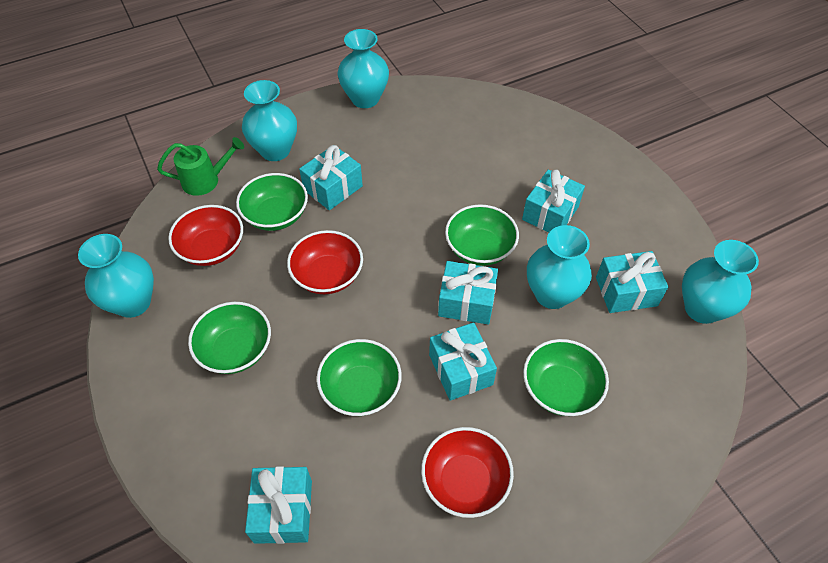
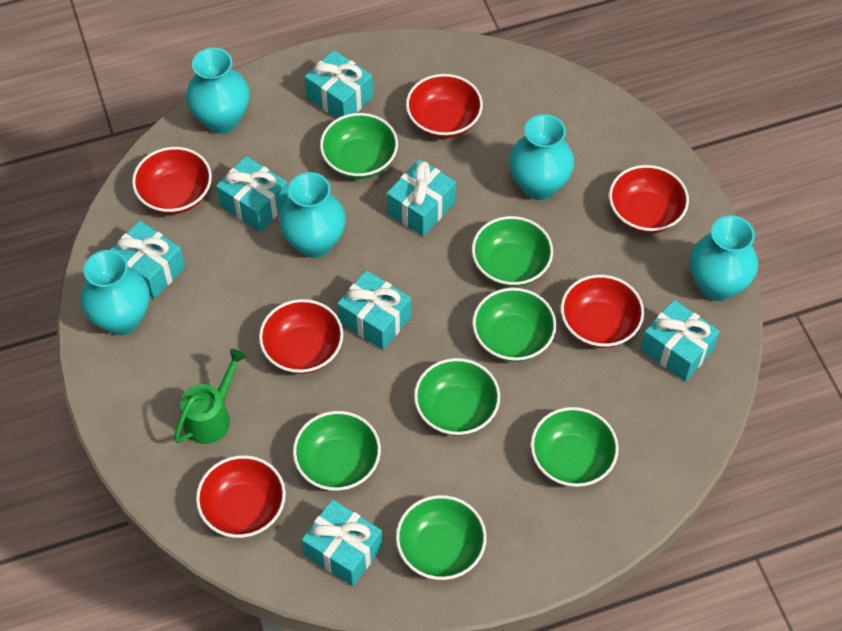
green bowl: [188,302,271,374] [236,173,308,231] [317,339,402,416] [445,204,519,266] [523,339,609,416] = 5 -> [293,411,381,491] [320,113,398,179] [396,495,486,580] [414,358,500,436] [472,216,553,287] [472,288,556,362] [531,407,619,487] = 7
red bowl: [168,205,243,266] [287,230,363,294] [421,427,514,518] = 3 -> [132,147,212,214] [196,455,286,538] [259,299,343,374] [406,74,483,138] [561,275,644,348] [609,165,689,233] = 6
turquoise gift: [245,466,312,544] [299,145,363,210] [429,323,497,401] [438,261,498,325] [522,170,585,232] [596,251,668,313] = 6 -> [110,221,185,299] [216,156,289,232] [302,499,383,586] [305,50,373,118] [337,270,411,350] [387,159,456,236] [641,300,720,382] = 7

